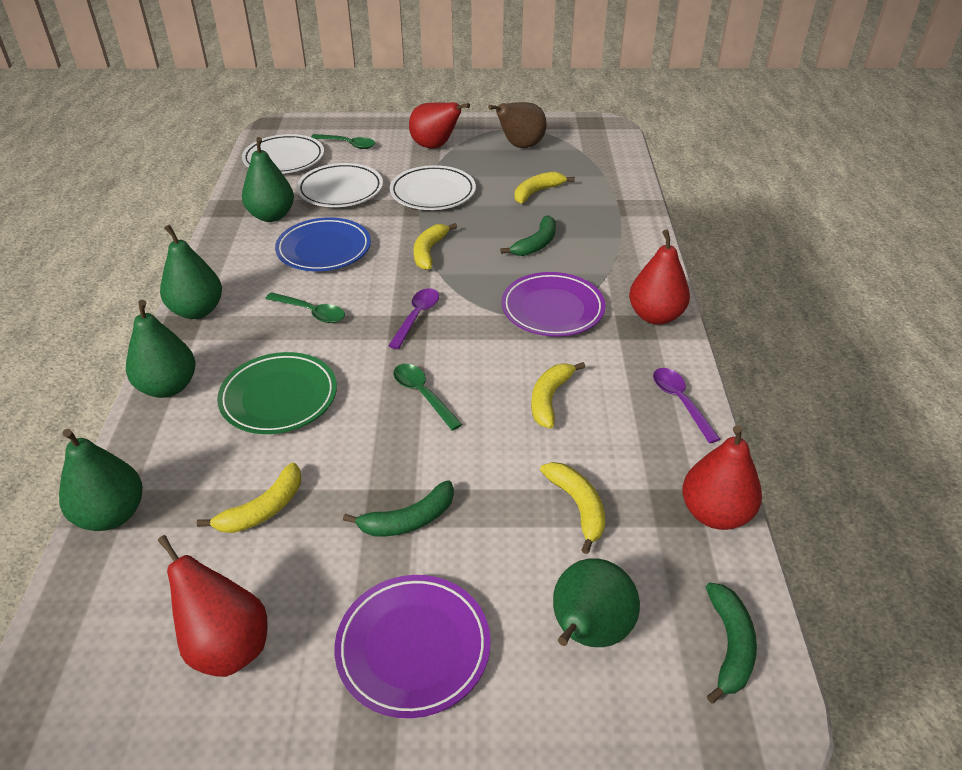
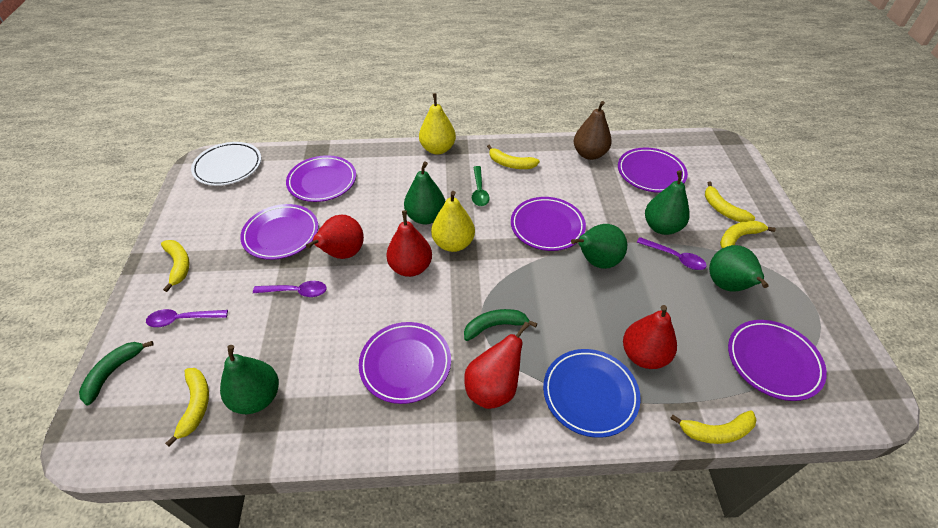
green banana: [343,480,454,536] [500,215,556,256] [706,583,757,703] = 3 -> [79,341,154,405] [464,309,537,341] = 2
green plate: [217,352,337,434] = 1 -> none = 0
green spoon: [265,292,345,323] [311,134,375,149] [393,364,463,431] = 3 -> [472,166,490,206] = 1
purple plate: [335,575,491,718] [501,272,606,337] = 2 -> [240,204,318,260] [286,155,356,202] [359,322,451,404] [511,197,586,251] [618,148,688,193] [728,320,827,401] = 6
purple spoon: [388,288,439,349] [653,368,720,443] = 2 -> [146,309,228,327] [253,281,327,297] [637,237,707,270] = 3
white plate: [242,134,324,174] [297,163,383,207] [390,165,476,210] = 3 -> [191,142,261,186] = 1
yellow banana: [197,462,301,533] [413,223,457,270] [515,172,575,204] [531,362,585,428] [540,462,605,554] = 5 -> [161,240,189,292] [165,368,209,447] [487,145,540,169] [670,410,756,444] [705,181,755,222] [720,221,776,248] = 6
yellow pear: none = 0 -> [419,93,456,155] [431,191,475,252] = 2

